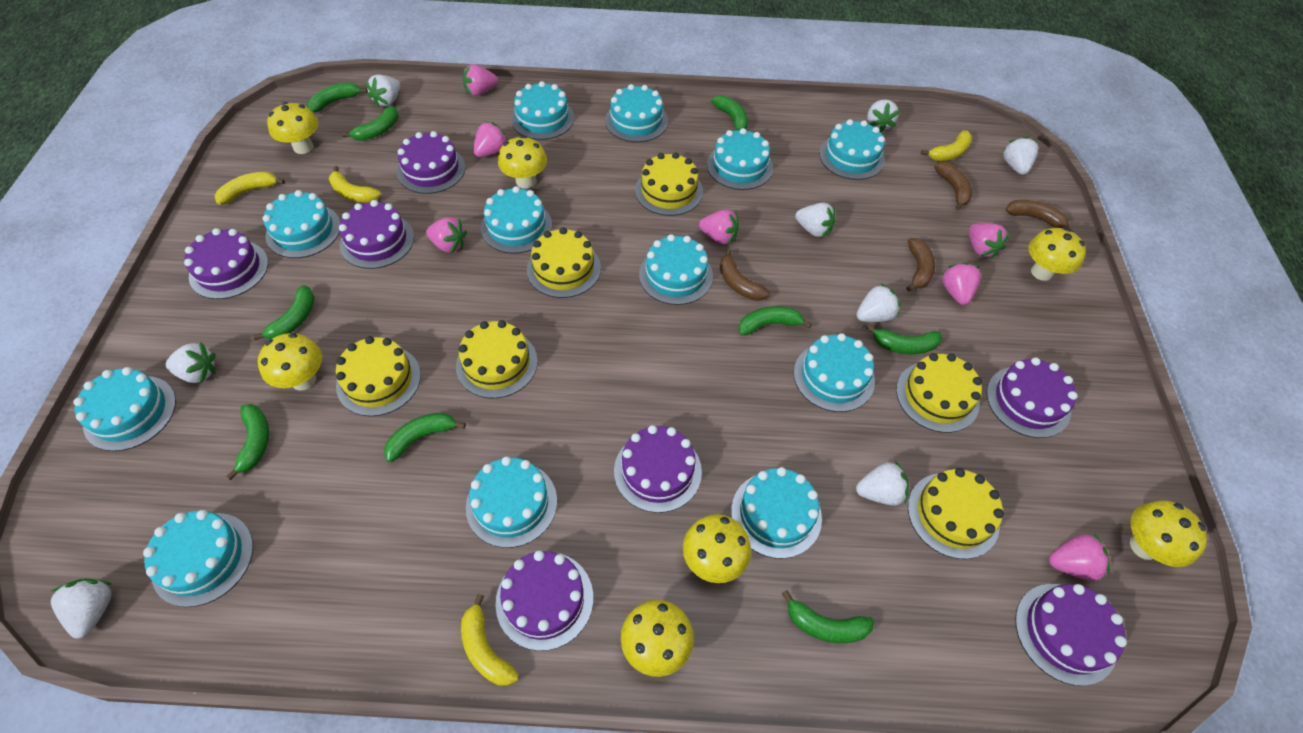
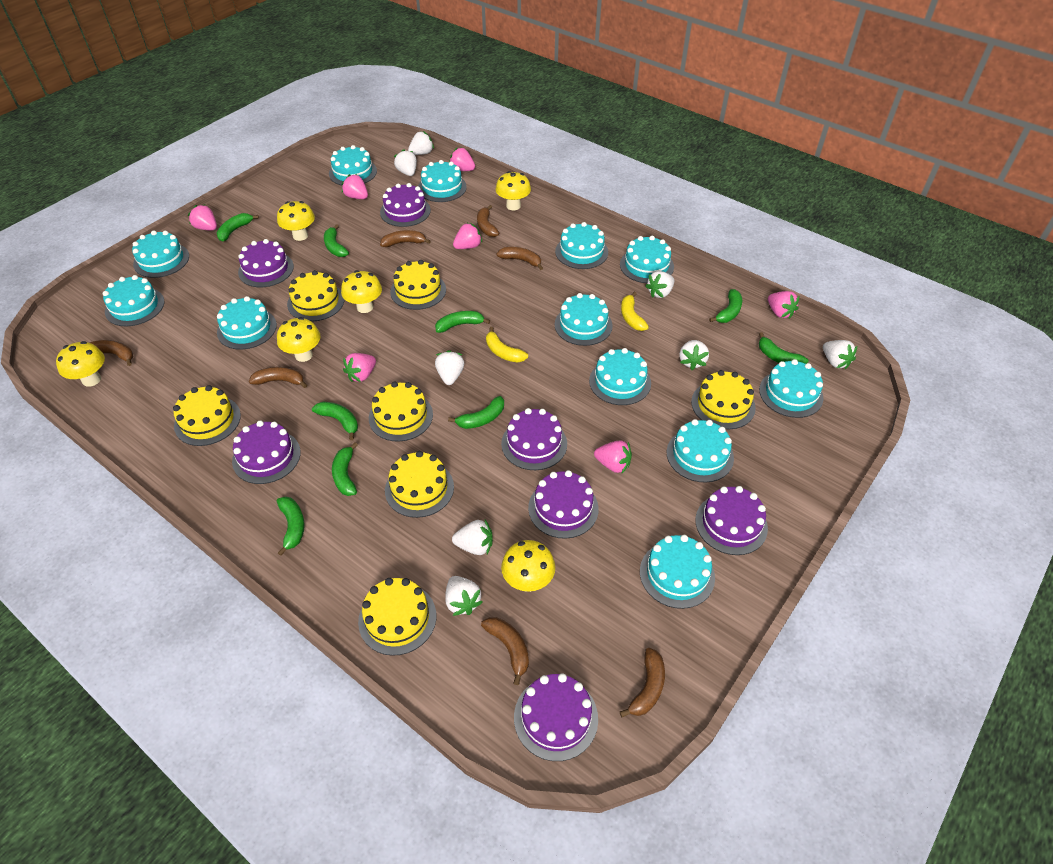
brown banana: [720,249,770,301] [906,238,935,292] [934,162,972,210] [1006,200,1073,232] = 4 -> [90,340,133,366] [249,367,307,388] [380,230,431,247] [477,205,499,237] [481,617,529,685] [496,247,543,270] [620,648,665,717] = 7
yellow banana: [214,172,285,205] [329,166,381,203] [461,594,519,686] [921,130,972,161] = 4 -> [486,327,528,363] [621,292,649,331] = 2
yellow cake: [335,336,421,416] [456,320,538,399] [527,227,601,298] [635,152,703,216] [896,353,982,433] [908,468,1004,559] = 6 -> [173,385,241,446] [287,270,344,321] [358,578,436,656] [369,382,433,442] [385,451,454,518] [390,260,446,310] [691,370,756,429] = 7
yellow mushroom: [258,333,322,391] [267,102,318,154] [498,135,547,189] [621,600,694,677] [683,514,751,583] [1029,228,1086,281] [1130,500,1207,567] = 7 -> [56,341,105,387] [277,201,315,241] [277,317,321,362] [341,270,382,313] [496,171,531,210] [501,540,555,592] = 6

